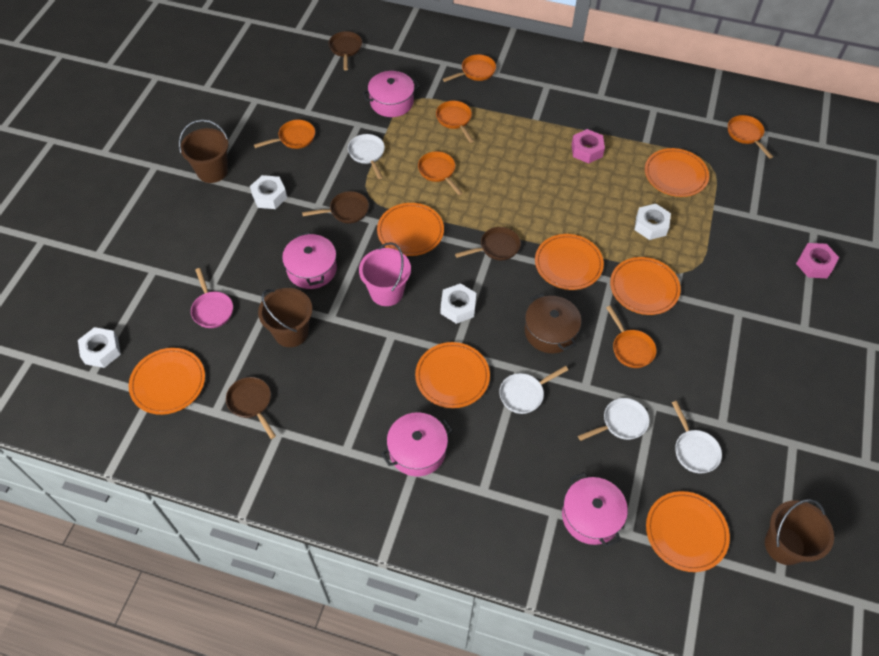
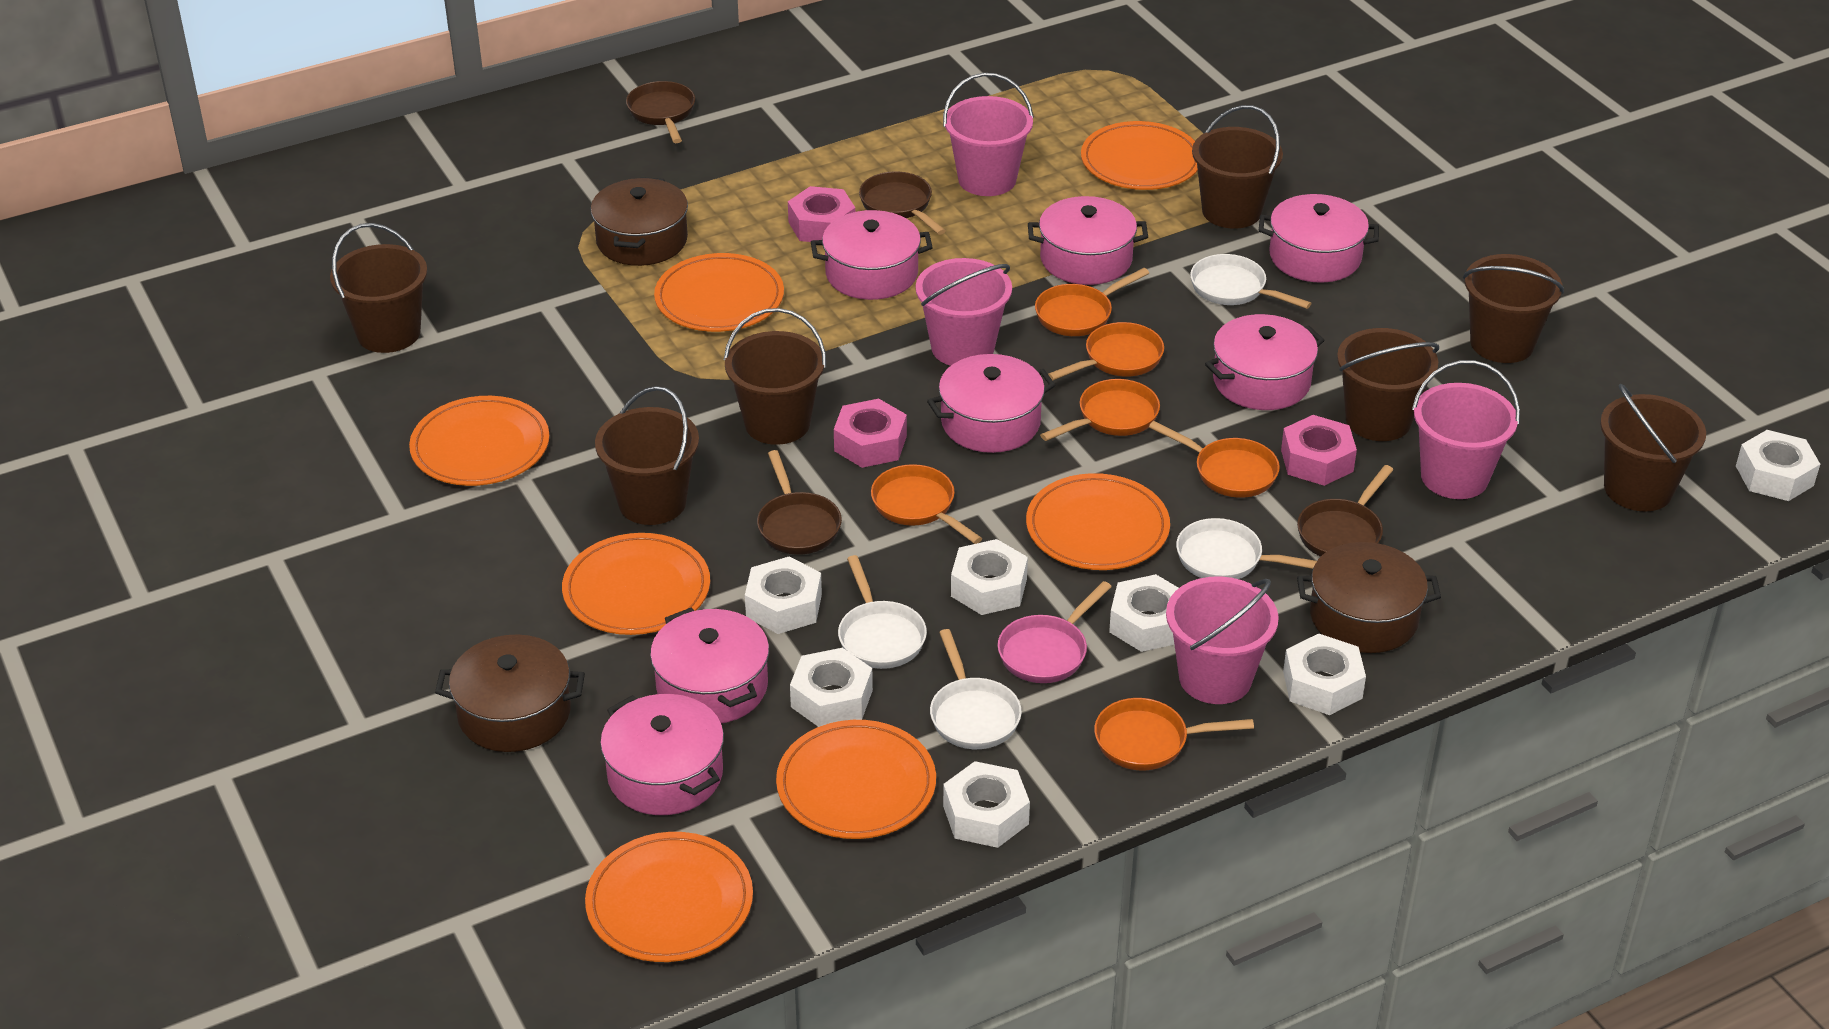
brown bucket: [179,120,229,183] [258,288,313,347] [765,499,834,565] = 3 -> [330,223,427,353] [595,386,699,525] [724,308,826,445] [1192,105,1283,229] [1337,328,1439,441] [1463,254,1564,363] [1600,384,1706,512] = 7
brown pot: [525,293,581,353] = 1 -> [435,634,585,752] [590,177,688,266] [1297,542,1441,653] = 3
pink bucket: [359,242,411,306] = 1 -> [916,258,1012,366] [943,73,1034,196] [1166,576,1279,704] [1412,360,1520,499] = 4
pink nut: [572,129,605,163] [796,243,839,278] = 2 -> [788,186,855,242] [834,399,907,468] [1281,415,1357,486] = 3
pink pot: [282,232,337,289] [362,71,420,117] [381,412,453,477] [562,472,628,547] = 4 -> [600,694,724,815] [650,607,769,723] [811,210,933,300] [927,354,1055,453] [1028,196,1148,285] [1205,314,1324,410] [1259,194,1379,283] = 7
white nut: [78,327,121,368] [250,175,287,209] [441,283,476,324] [635,204,671,240] = 4 -> [745,557,822,634] [790,648,873,727] [943,761,1030,848] [951,539,1028,615] [1109,574,1179,652] [1283,634,1366,715] [1736,430,1820,501] = 7

